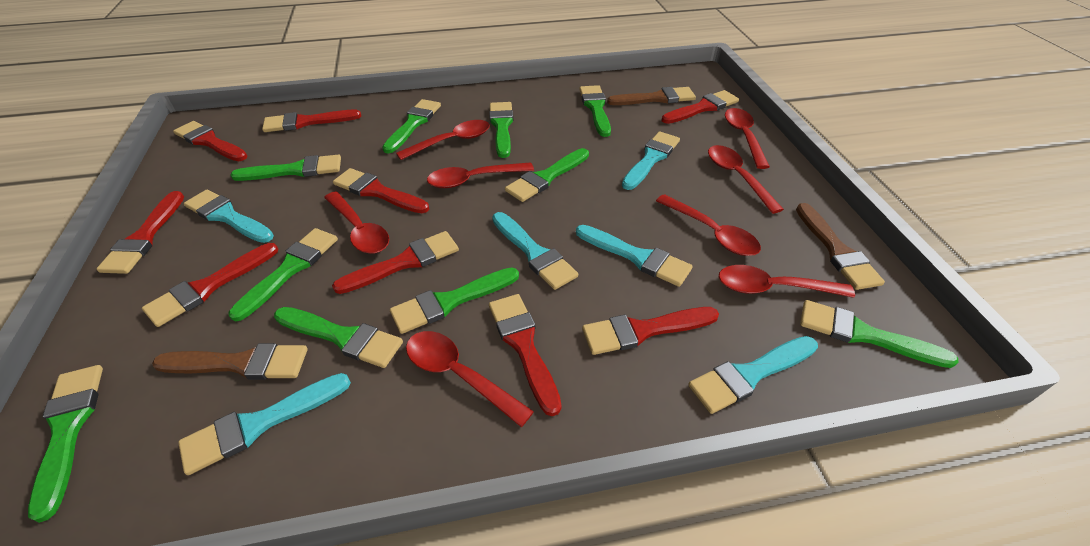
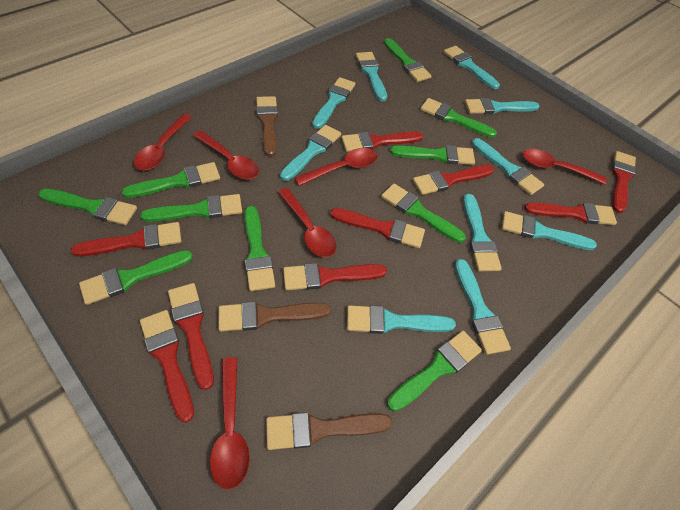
red spoon: [324,191,389,254] [396,120,490,160] [406,331,534,427] [427,162,534,188] [656,194,761,256] [708,145,784,214] [719,265,855,298] [725,108,770,169] = 8 -> [134,114,192,171] [193,130,259,180] [210,357,250,489] [278,188,337,257] [295,148,377,186] [523,149,607,184] = 6
turquoise brush: [178,373,351,475] [184,190,274,243] [492,212,578,290] [576,225,693,287] [622,131,680,190] [688,336,818,414] = 6 -> [280,125,341,181] [312,77,355,129] [347,305,456,334] [356,52,387,101] [444,46,500,89] [455,259,511,355] [463,194,502,271] [465,98,539,114] [472,138,544,195] [502,211,597,250] = 10

